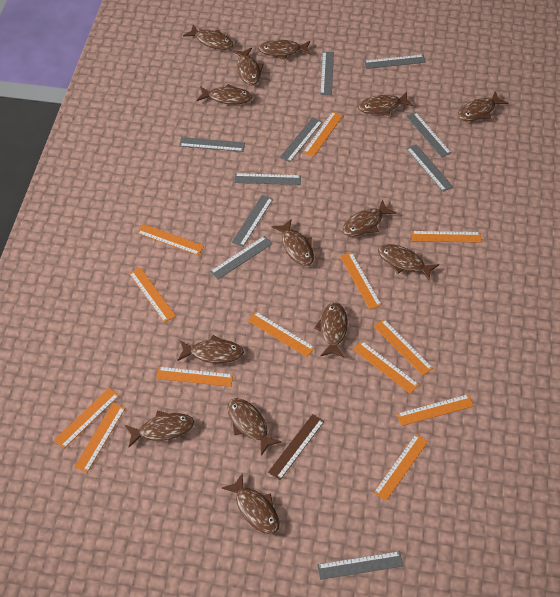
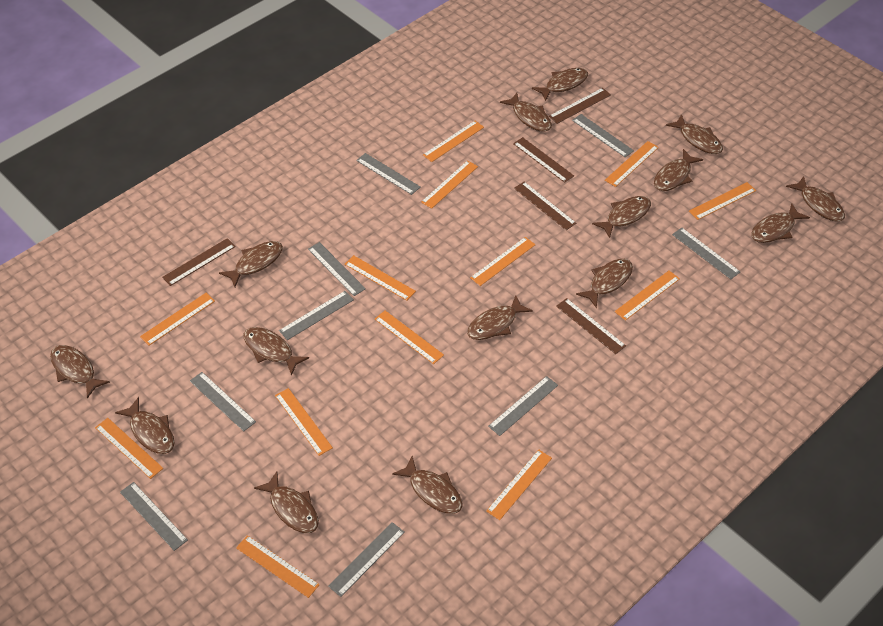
brown fish: [125,411,194,447] [177,335,244,363] [183,25,234,50] [197,84,253,105] [222,474,280,534] [227,398,282,456] [233,48,264,85] [258,40,311,60] [272,219,314,266] [314,302,348,358] [342,200,397,237] [358,92,414,116] [378,244,439,280] [458,92,508,121] = 14 -> [50,345,110,399] [115,397,175,454] [219,241,283,287] [244,327,309,376] [254,472,319,533] [392,456,463,514] [467,295,533,340] [500,93,552,132] [532,68,588,101] [576,259,633,308] [592,196,651,238] [654,149,703,191] [666,114,723,154] [751,203,810,243] [786,176,845,222] = 15
brown ruler: [268,414,324,480] = 1 -> [162,238,236,286] [513,137,574,183] [514,182,576,230] [549,88,611,124] [556,298,626,354] = 5
grey ruler: [179,137,245,152] [210,236,272,280] [232,195,273,247] [234,173,301,185] [279,117,322,162] [317,551,403,580] [320,52,334,95] [364,55,426,69] [406,112,451,158] [406,144,453,192] = 10 -> [120,482,188,551] [190,372,256,431] [279,291,354,340] [308,242,366,296] [328,522,405,597] [356,153,420,195] [488,376,558,436] [572,114,634,157] [672,228,740,279] = 9

